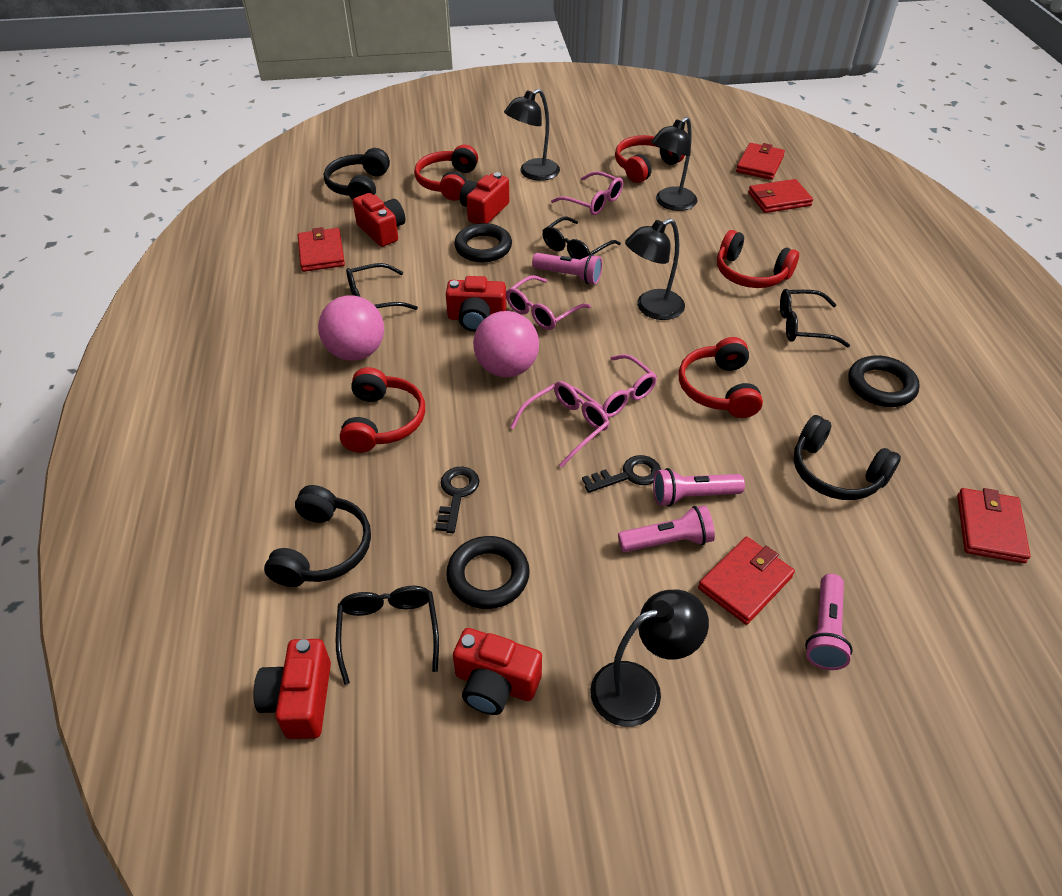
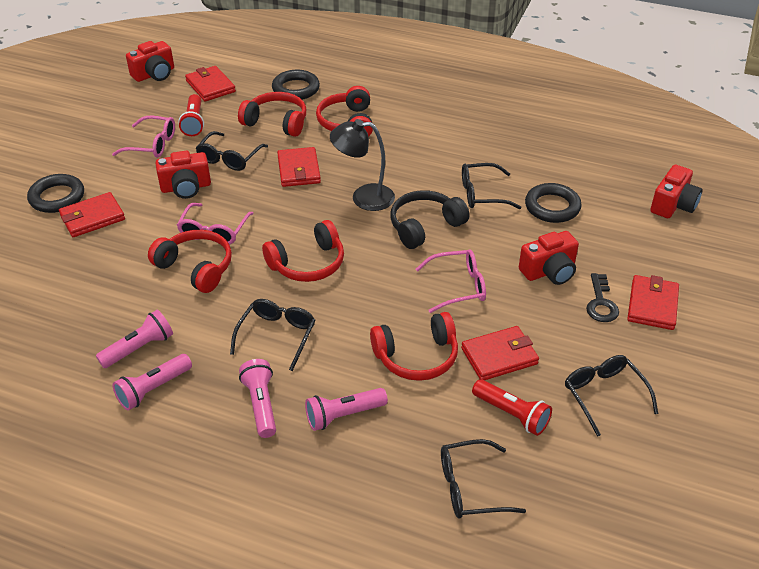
black glasses: [336,586,439,685] [346,263,418,310] [542,217,621,259] [780,289,850,347] = 4 -> [196,131,268,171] [230,299,315,371] [441,439,526,518] [462,163,522,209] [565,355,658,437] = 5
black headphones: [264,485,371,587] [324,148,390,200] [793,415,901,500] = 3 -> [390,190,470,249] = 1
black key: [435,467,480,533] [582,455,661,493] = 2 -> [586,273,619,322] = 1
black lamp: [504,89,560,181] [590,590,709,727] [625,219,685,320] [651,117,697,211] = 4 -> [330,119,395,211] = 1
pink ball: [318,296,384,361] [473,311,539,377] = 2 -> none = 0
pink glasses: [506,275,591,330] [511,381,609,467] [551,171,623,215] [570,354,657,418] = 4 -> [112,116,175,158] [177,203,254,245] [416,249,486,313] = 3
red camera: [254,639,331,739] [353,193,405,247] [446,276,507,332] [453,628,542,715] [460,172,509,224] = 5 -> [126,41,174,82] [155,151,211,199] [519,231,579,285] [650,165,702,218] = 4
red flashlight: none = 0 -> [178,94,204,136] [472,379,552,436] = 2

